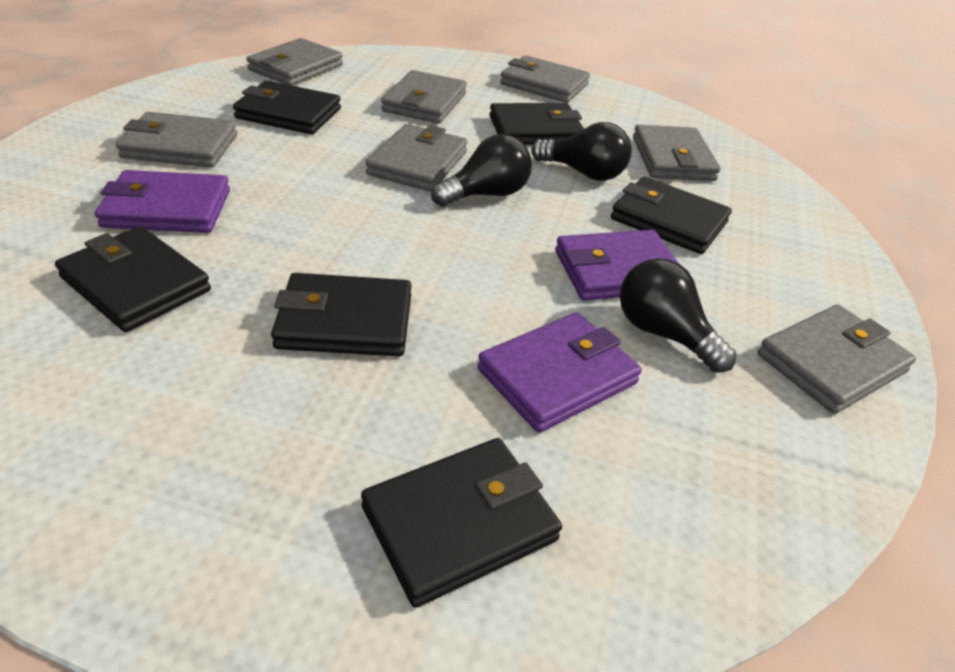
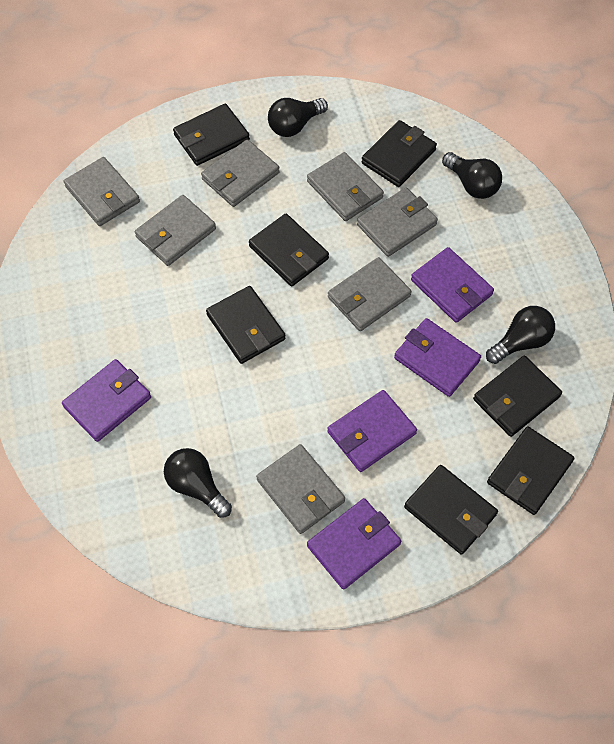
black light bulb: [431,134,532,207] [531,122,632,181] [620,258,737,373] = 3 -> [164,448,232,518] [268,98,328,137] [442,152,502,199] [486,306,555,364] = 4
black wallet: [55,226,211,332] [233,81,341,134] [271,273,411,356] [361,438,562,608] [489,103,584,145] [611,177,732,254] = 6 -> [173,103,250,166] [206,286,285,364] [249,214,329,286] [361,120,437,187] [404,465,498,555] [473,356,562,437] [487,426,574,515] = 7
purple wallet: [95,170,230,233] [477,312,642,433] [555,230,679,301] = 3 -> [62,359,151,442] [307,498,401,590] [327,390,417,472] [394,318,481,397] [411,247,494,323] = 5

